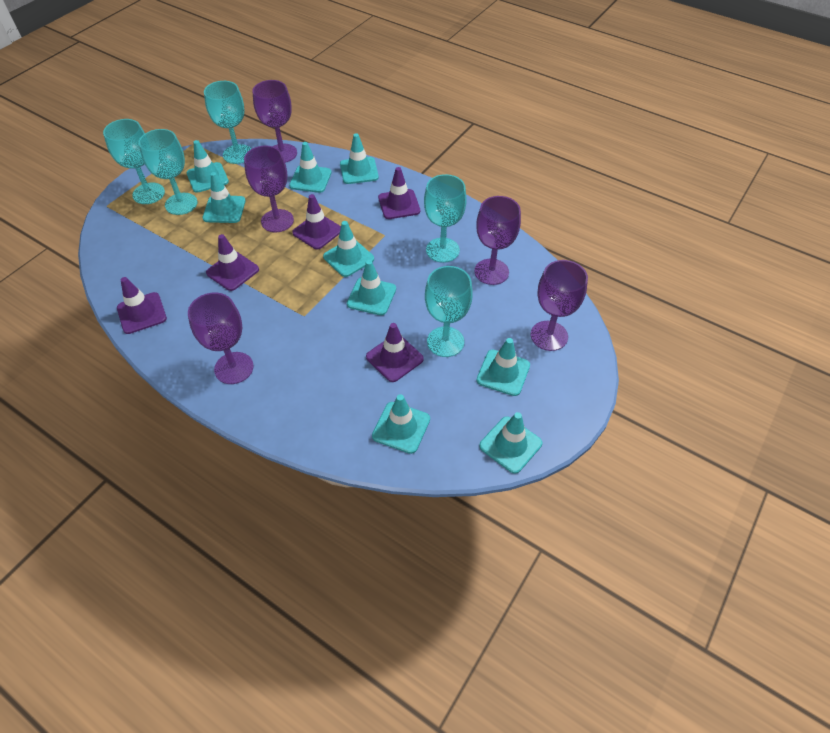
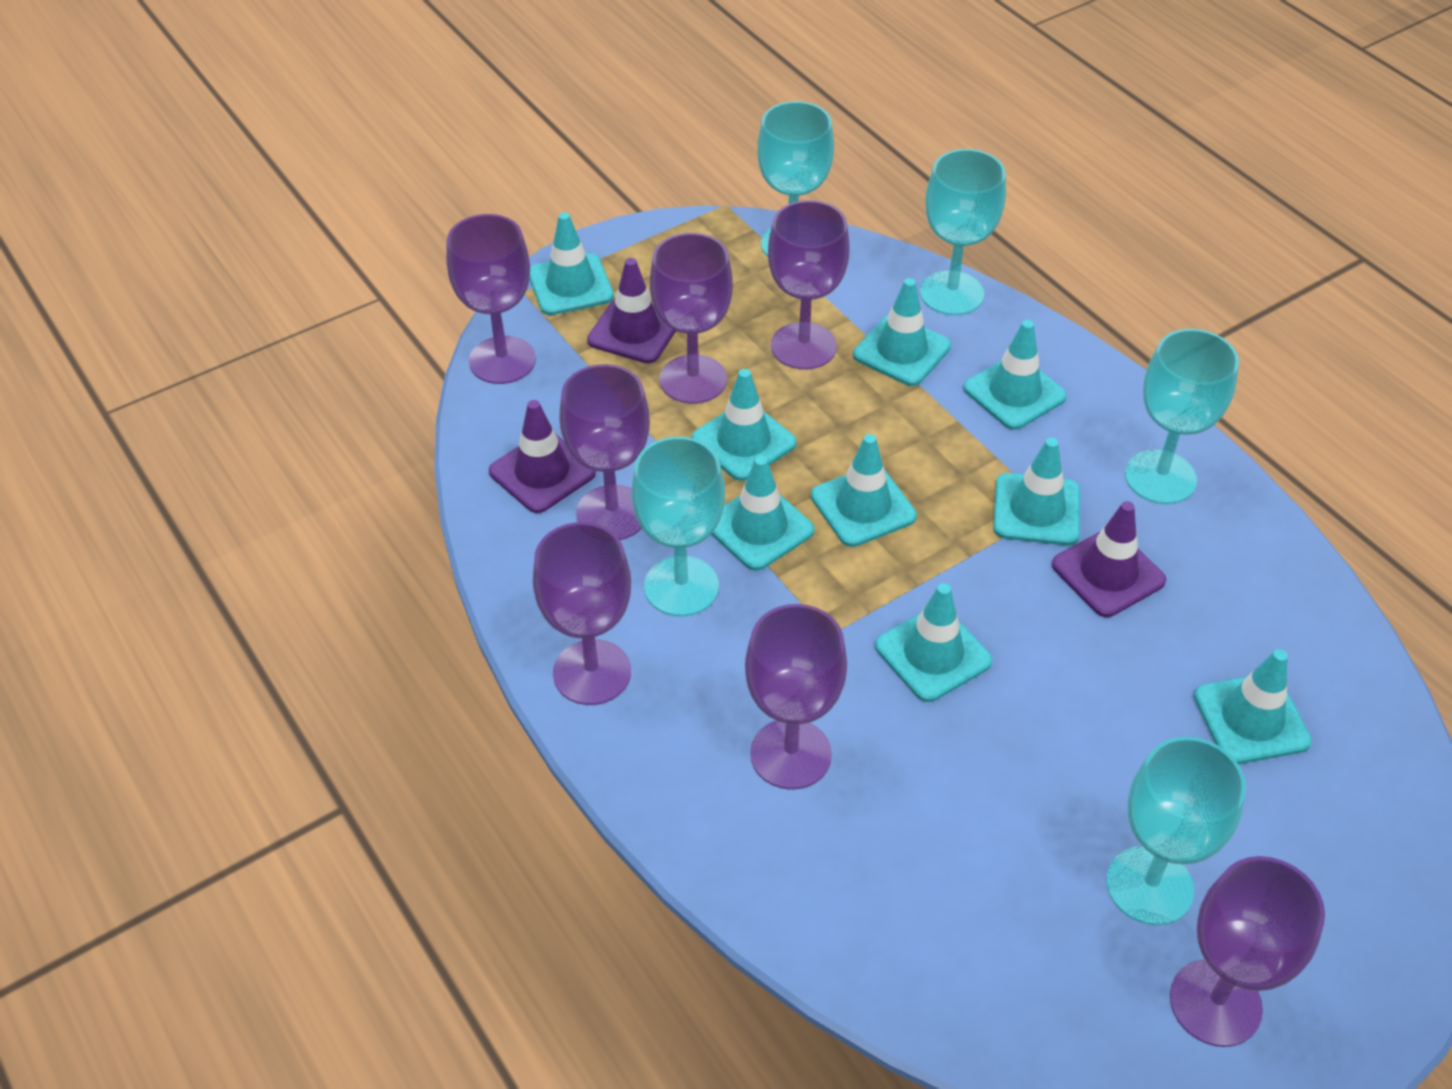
purple goblet: [188,292,254,384] [244,146,294,232] [253,80,297,163] [474,196,521,285] [531,260,588,351] = 5 -> [446,214,536,384] [533,522,631,705] [560,364,650,540] [650,233,733,404] [745,604,847,790] [768,200,849,370] [1170,856,1325,1047] = 7
purple traffic cone: [117,277,167,334] [206,234,259,291] [292,194,341,249] [366,323,424,382] [378,167,420,219] = 5 -> [489,400,596,513] [587,258,676,363] [1052,501,1166,617] = 3

